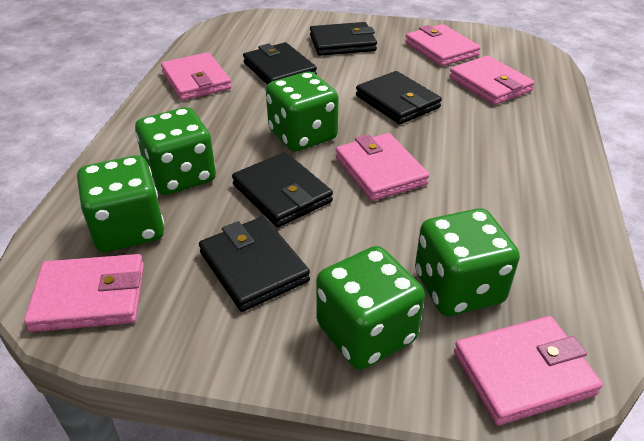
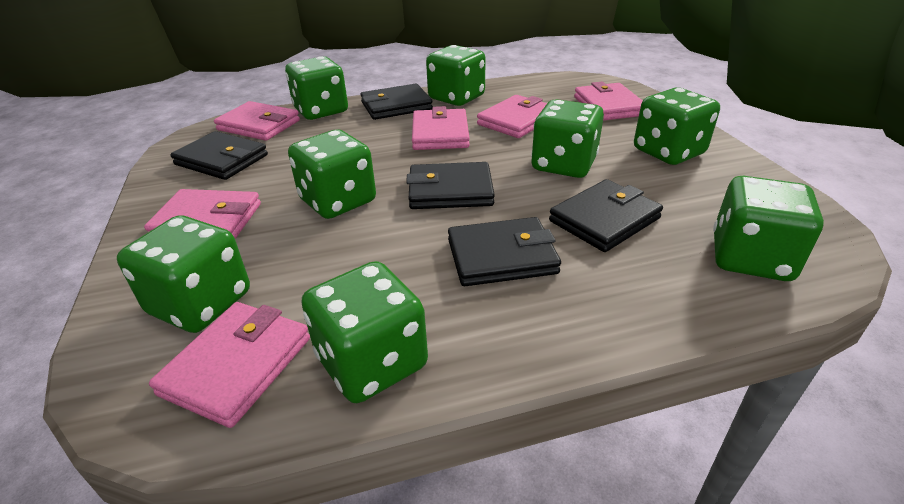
green dice: [77,155,164,252] [135,107,216,195] [266,72,339,152] [316,246,425,370] [415,208,520,316] = 5 -> [117,215,250,333] [285,56,348,120] [288,130,376,219] [301,261,428,403] [426,45,486,106] [531,99,604,178] [634,88,720,165] [713,176,824,281] = 8

